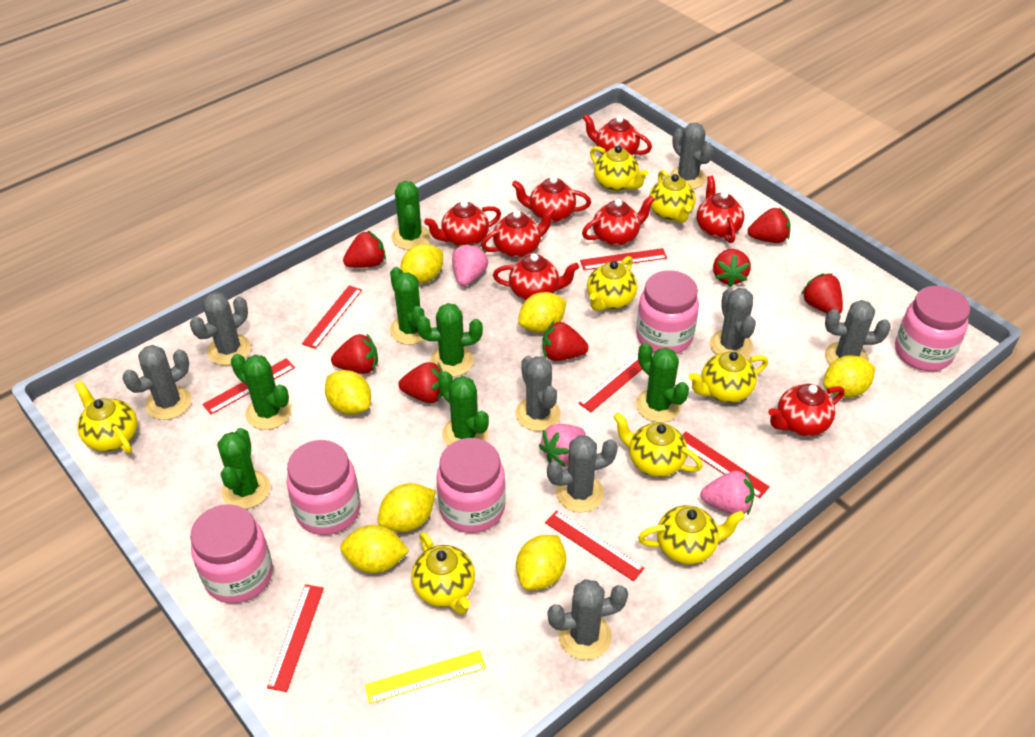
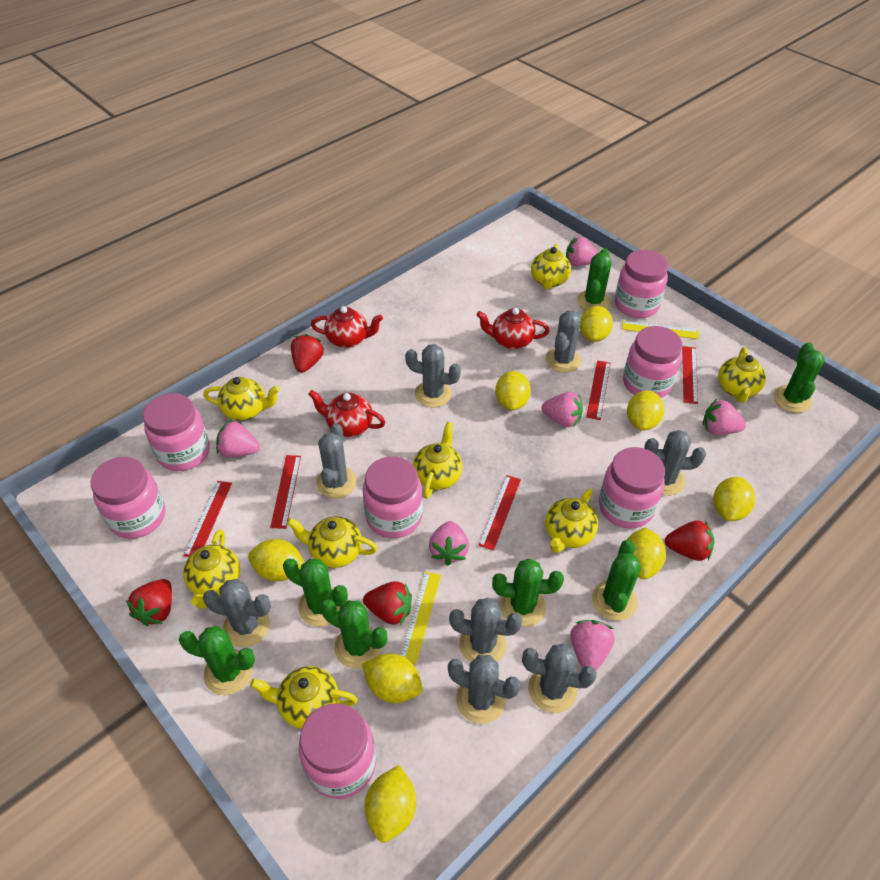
pink jar: [190,504,273,603] [286,440,361,535] [436,438,506,533] [636,270,699,354] [895,286,970,371] = 5 -> [91,457,165,539] [143,393,210,471] [299,703,376,799] [363,456,423,538] [599,447,665,528] [615,250,668,318] [623,326,682,398] = 7
pink strawberry: [452,243,488,286] [539,424,586,467] [700,471,755,515] = 3 -> [216,420,260,458] [429,521,469,566] [541,392,583,427] [566,236,598,266] [570,620,615,670] [703,399,746,435] = 6
red ruler: [202,358,295,414] [267,584,324,692] [302,285,362,349] [545,511,644,581] [578,354,642,412] [580,248,667,270] [683,432,770,498] = 7 -> [183,481,232,557] [270,455,301,529] [478,475,521,551] [586,360,611,420] [682,346,698,404] = 5
red strawberry: [331,333,378,374] [343,230,386,268] [398,362,443,403] [542,321,589,361] [713,249,751,287] [748,207,790,243] [801,273,843,313] = 7 -> [126,579,172,626] [291,334,324,373] [363,581,412,625] [665,520,714,561] = 4
red teapot: [424,201,501,246] [481,206,556,258] [493,254,579,300] [512,176,591,223] [582,195,655,246] [583,114,652,155] [697,176,744,243] [768,384,845,436] = 8 -> [308,390,386,437] [311,306,383,348] [476,308,550,350] = 3
yellow lemon: [325,370,371,415] [340,525,409,573] [377,483,436,532] [400,244,443,284] [516,535,566,590] [518,292,567,333] [823,355,876,398] = 7 -> [248,539,305,581] [362,653,423,703] [365,765,416,842] [495,371,531,410] [580,306,613,342] [627,390,664,430] [627,527,666,579] [713,477,755,521] = 8
yellow ruler: [365,650,486,704] = 1 -> [400,571,441,664] [622,321,699,339] = 2

